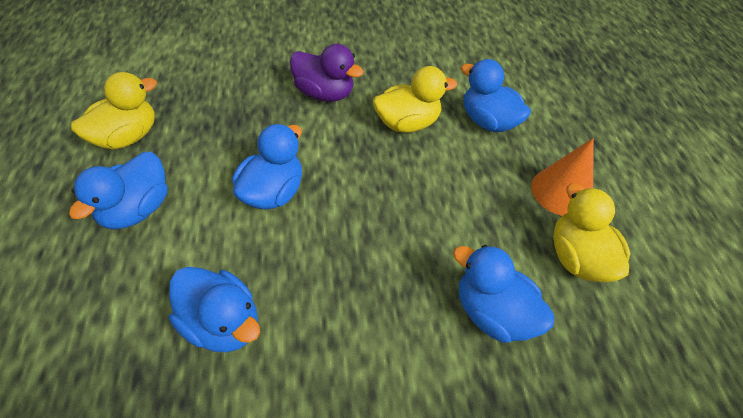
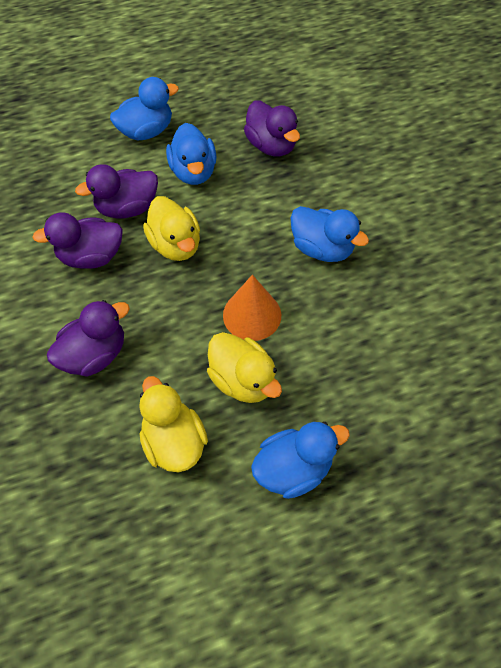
blue duck: [69,152,168,230] [169,267,260,352] [232,124,302,210] [453,245,555,343] [461,59,531,132] = 5 -> [110,77,179,140] [166,123,217,185] [251,422,350,499] [291,206,369,262] = 4
purple duck: [290,44,364,102] = 1 -> [32,212,123,269] [47,300,130,377] [75,164,158,218] [244,101,300,157] = 4

